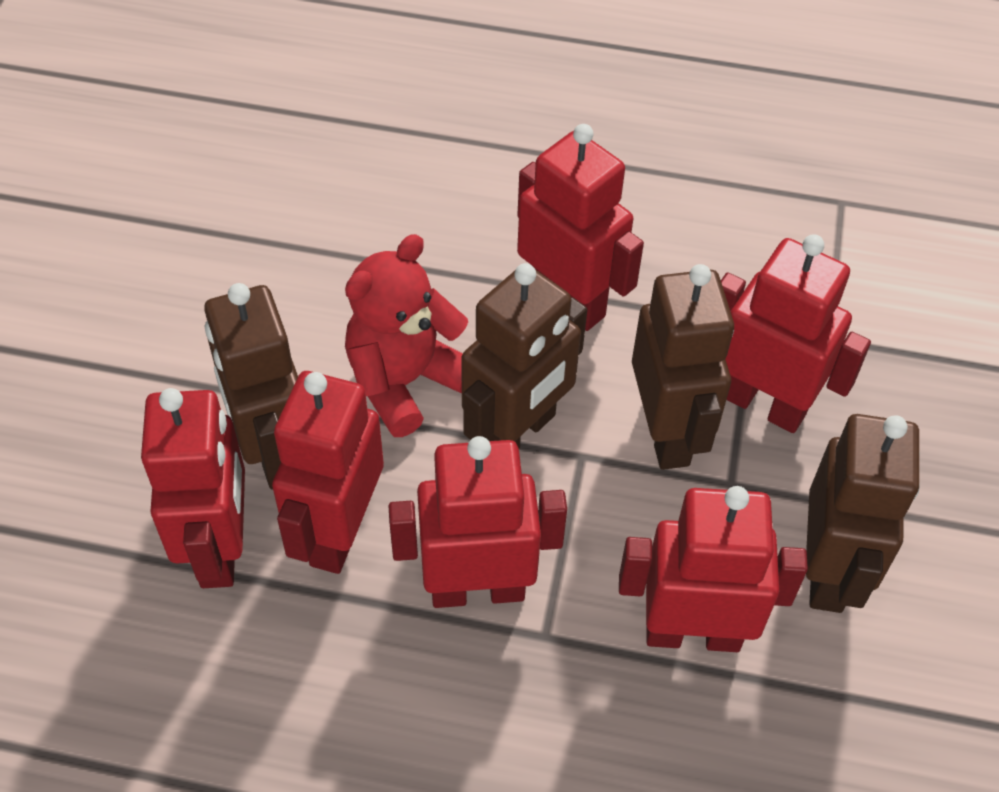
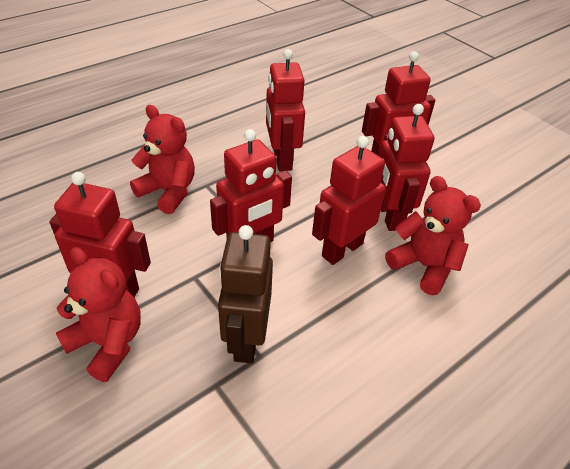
brown robot: [204,283,298,490] [461,263,587,449] [632,264,734,470] [806,414,920,613] = 4 -> [218,225,273,363] = 1
red teddy bear: [345,234,468,437] = 1 -> [56,247,141,382] [130,105,195,214] [385,176,481,295] = 3

